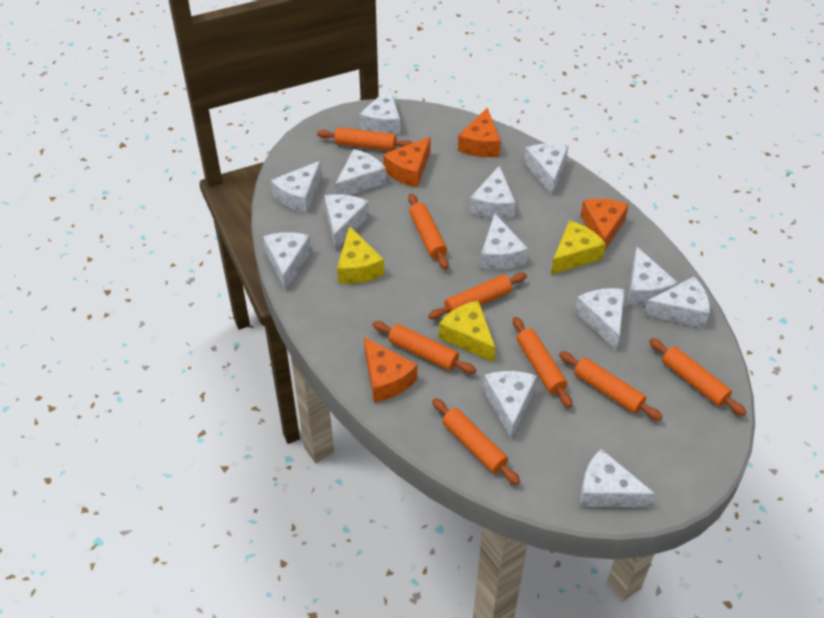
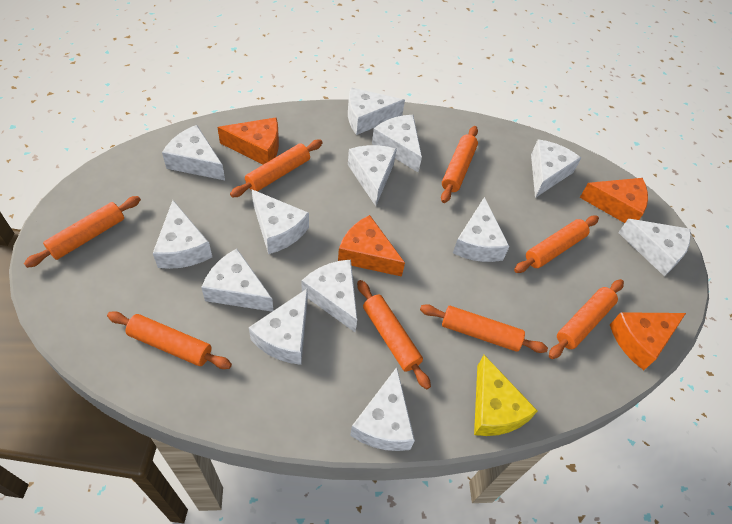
yellow cheese: [337,226,384,284] [439,301,495,362] [551,220,606,275] = 3 -> [474,355,538,436] = 1

